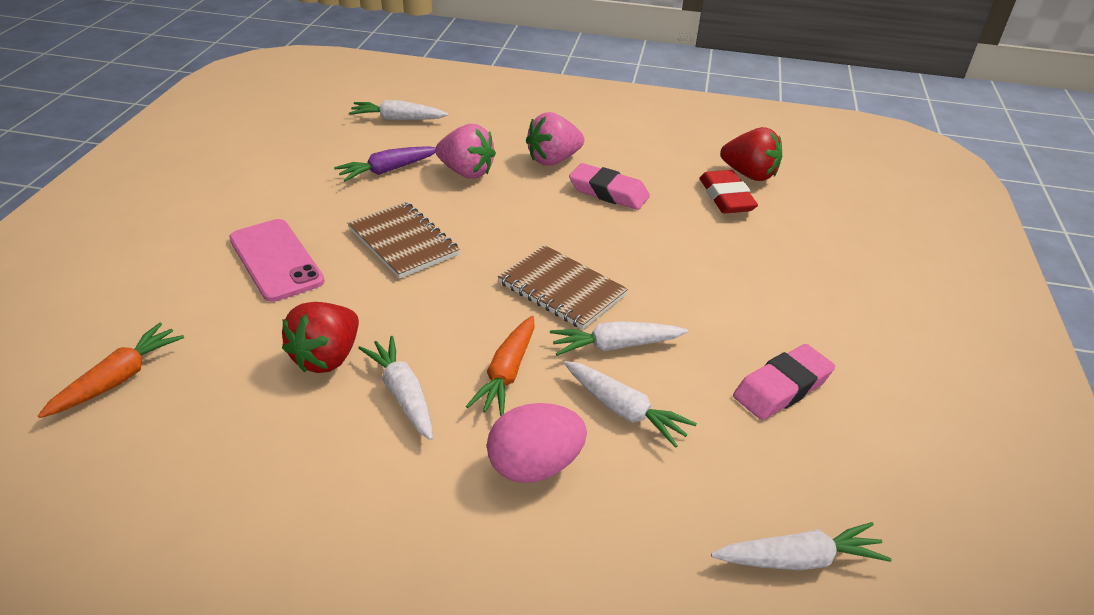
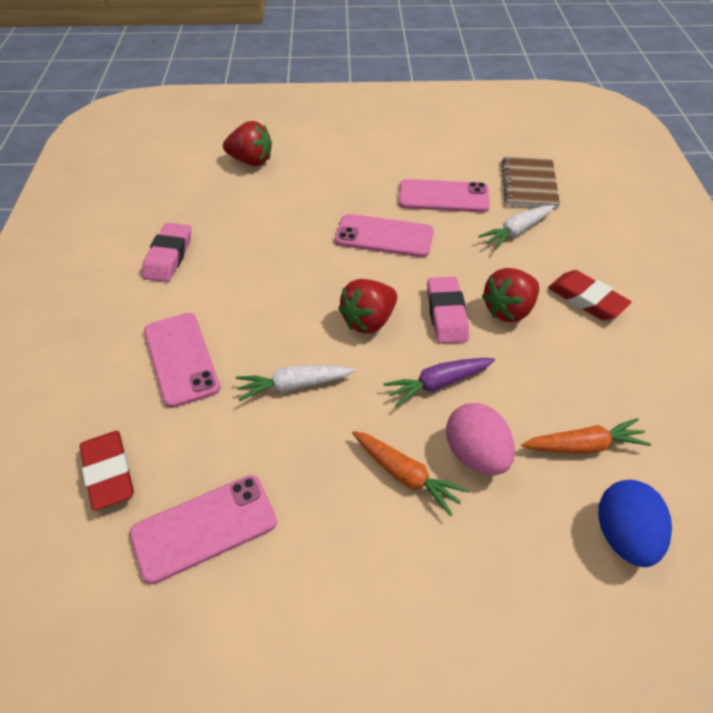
blue egg: none = 0 -> [598,480,672,567] = 1
brown notebook: [347,202,460,279] [498,245,628,330] = 2 -> [501,157,560,208] = 1
pink phone: [229,219,325,302] = 1 -> [129,475,277,584] [144,313,220,408] [335,214,434,257] [399,179,490,213] = 4
pink strawberry: [435,124,496,179] [526,112,585,166] = 2 -> none = 0
red eraser: [699,170,758,213] = 1 -> [79,431,134,511] [548,270,631,320] = 2
red strawberry: [282,302,359,373] [720,127,782,181] = 2 -> [223,121,272,166] [338,279,397,334] [482,268,539,322] = 3
white carrot: [349,100,448,120] [358,336,433,440] [550,321,688,356] [564,361,697,448] [711,522,891,570] = 5 -> [236,365,355,401] [478,205,555,250] = 2

